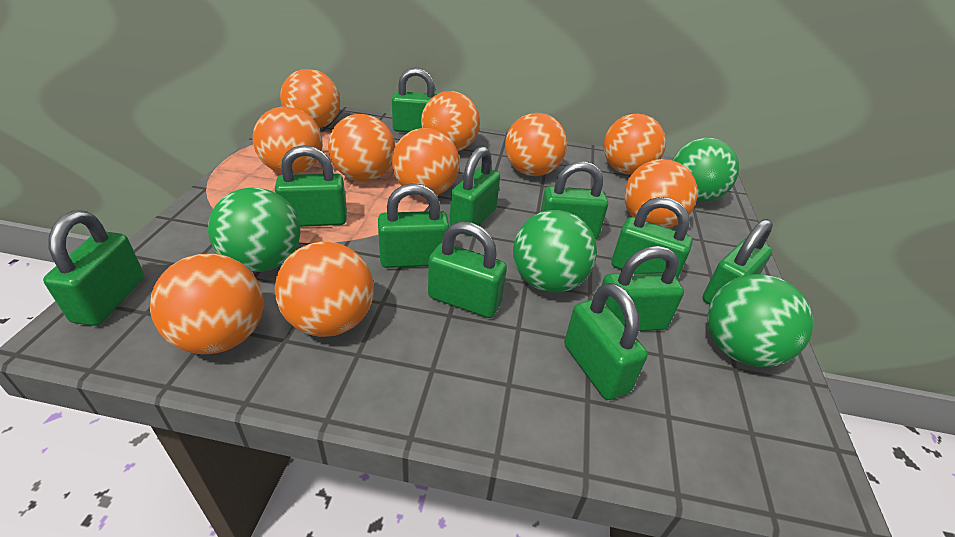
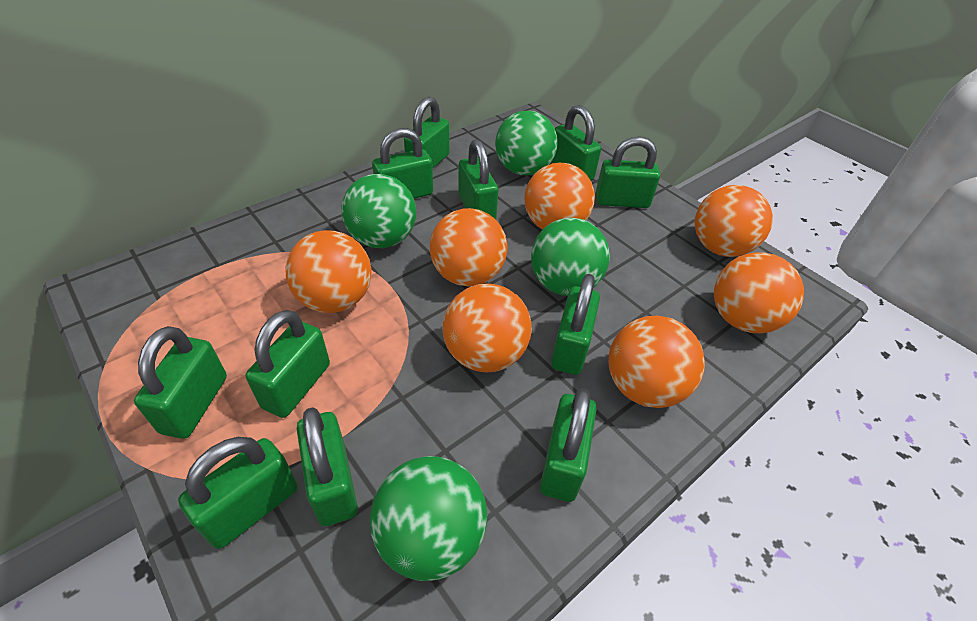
orange ball: [150,254,263,354] [253,107,323,174] [275,241,374,337] [280,69,340,128] [328,114,395,181] [392,128,460,197] [421,91,480,151] [505,113,567,176] [604,113,666,175] [624,159,698,228] = 10 -> [285,230,371,313] [430,208,507,287] [443,284,532,373] [524,163,595,230] [609,316,705,408] [695,185,773,257] [714,252,804,334] = 7

